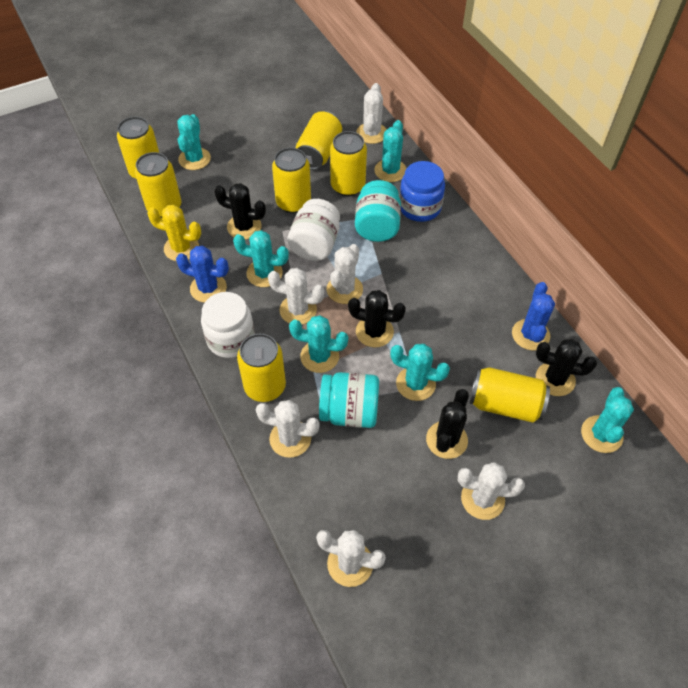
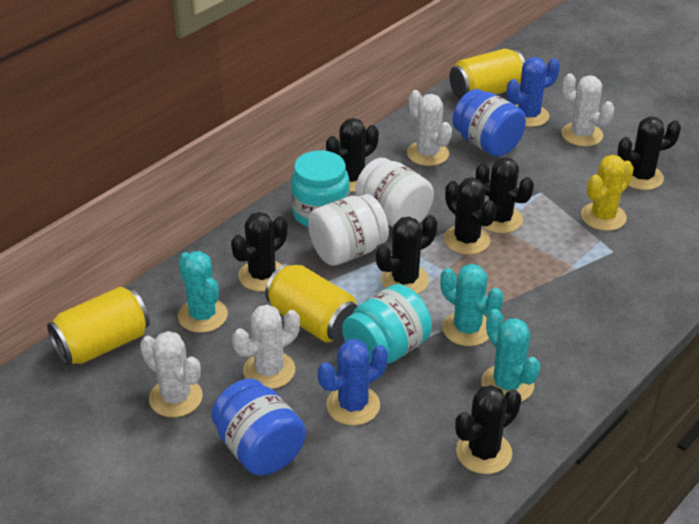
black cactus: [214,183,266,240] [348,290,406,347] [426,389,469,459] [536,339,597,396] = 4 -> [231,212,288,292] [326,118,379,192] [376,215,437,294] [444,177,497,255] [455,385,521,474] [476,157,534,233] [617,117,681,190] = 7
blue jar: [399,161,445,222] = 1 -> [211,378,306,475] [452,89,526,157] = 2
turquoise cactus: [177,114,211,170] [233,230,289,287] [289,315,348,373] [374,120,407,182] [390,344,450,401] [581,387,634,453] = 6 -> [178,251,228,333] [440,264,503,346] [481,309,540,402] = 3
white cactus: [256,400,320,458] [268,268,324,325] [316,530,386,587] [327,244,363,304] [356,83,387,144] [458,462,525,520] = 6 -> [140,331,203,417] [232,304,300,389] [407,90,452,166] [561,73,614,146] = 4
yellow can: [117,117,159,179] [135,152,181,218] [237,334,286,402] [272,148,311,213] [296,111,342,170] [330,131,367,196] [470,367,550,423] = 7 -> [47,287,150,366] [265,263,357,343] [450,48,525,99] = 3

